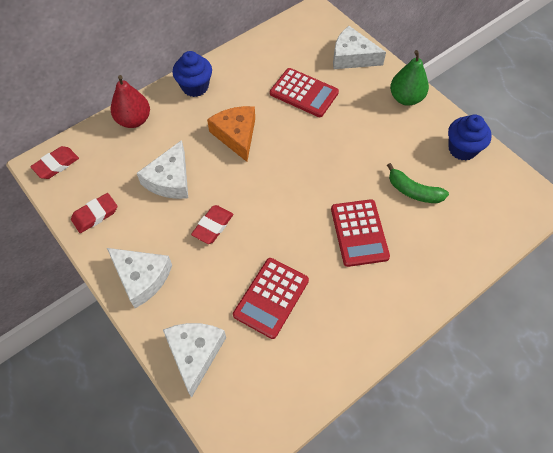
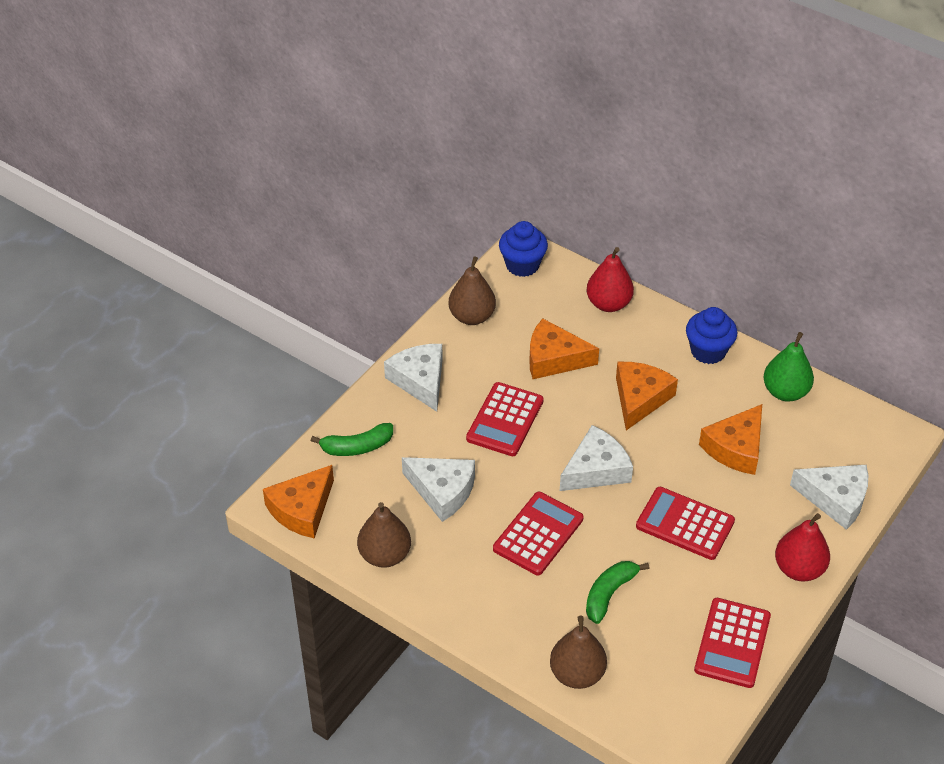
brown pear: none = 0 -> [357,502,411,568] [449,257,496,325] [550,616,607,689] = 3
green banana: [387,163,449,203] = 1 -> [311,423,393,456] [586,561,650,624] = 2
orange cheese: [207,106,255,162] = 1 -> [263,465,334,539] [529,318,599,379] [616,362,678,430] [699,404,762,475] = 4
red calculator: [233,258,309,339] [270,68,339,117] [331,199,390,267] = 3 -> [466,382,544,456] [493,492,583,575] [636,487,735,560] [694,598,771,688] = 4
red eraser: [30,146,79,179] [71,193,117,233] [191,205,234,244] = 3 -> none = 0
red pear: [111,75,150,128] = 1 -> [587,247,634,312] [775,513,830,581] = 2

